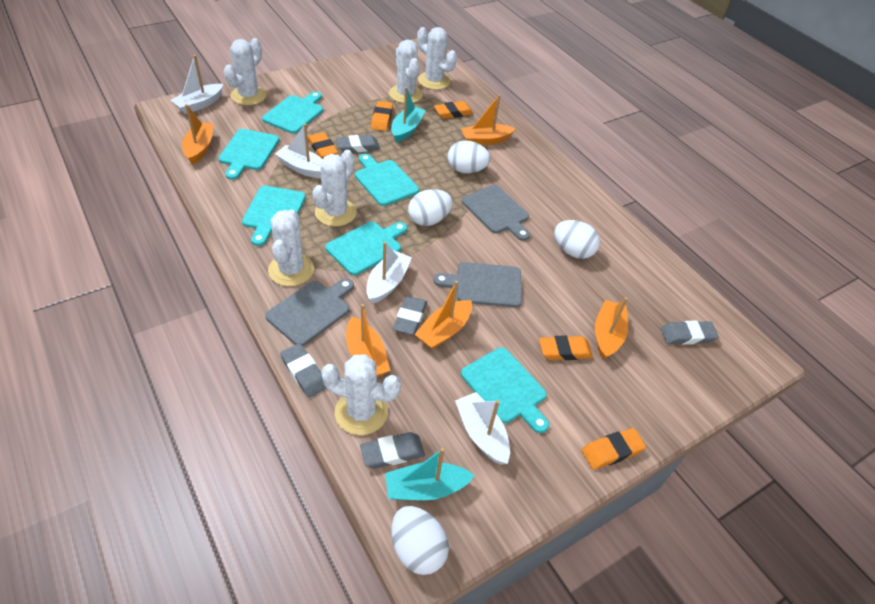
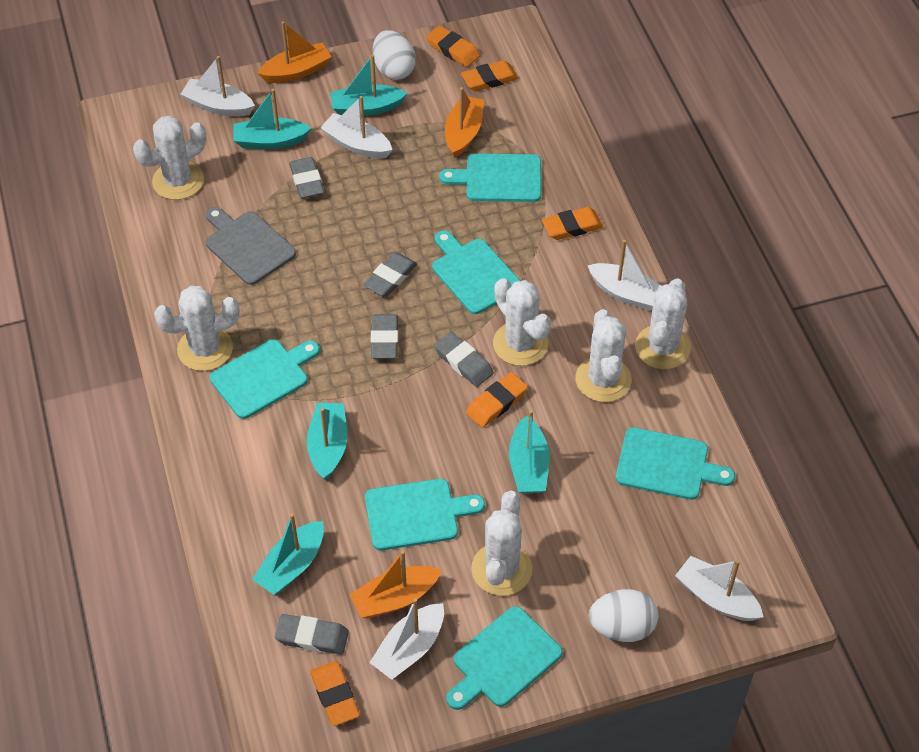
grey cutting board: [265,278,354,346] [433,262,522,307] [462,185,530,241] = 3 -> [206,207,296,285] = 1
orange boat: [182,104,214,165] [346,304,390,377] [415,281,472,349] [461,95,516,145] [595,297,628,359] = 5 -> [258,21,332,83] [349,550,441,618] [445,87,484,158] = 3
turquoise boat: [385,448,475,500] [391,87,425,143] = 2 -> [233,89,311,149] [252,513,324,595] [307,403,347,480] [330,55,407,116] [509,410,550,494] = 5
white boat: [171,55,223,114] [275,124,323,178] [366,242,412,304] [455,392,510,465] = 4 -> [181,56,255,116] [320,96,392,158] [369,598,444,680] [588,240,662,311] [675,556,764,621] = 5
white egg: [391,506,449,575] [408,189,453,226] [448,141,490,174] [554,220,600,259] = 4 -> [373,30,416,79] [589,589,658,642] = 2

